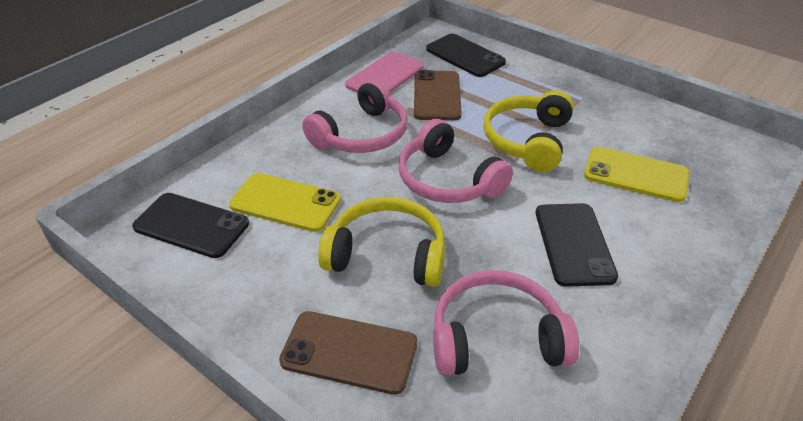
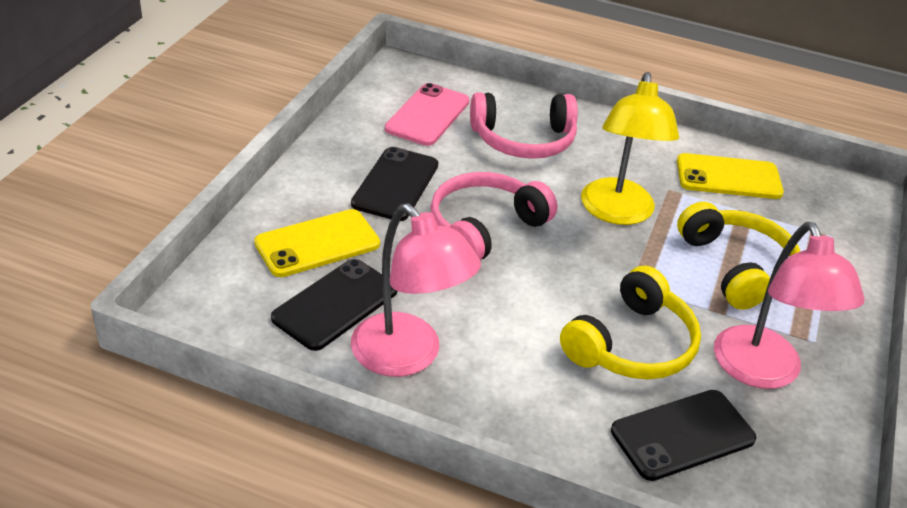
brown phone: [279,311,417,395] [414,70,462,121] = 2 -> none = 0
pink headphones: [302,80,408,153] [398,119,513,203] [433,270,579,376] = 3 -> [430,172,557,261] [470,92,578,159] = 2
pink lamp: none = 0 -> [351,203,481,377] [714,222,865,389] = 2
yellow lamp: none = 0 -> [581,72,679,225] = 1

